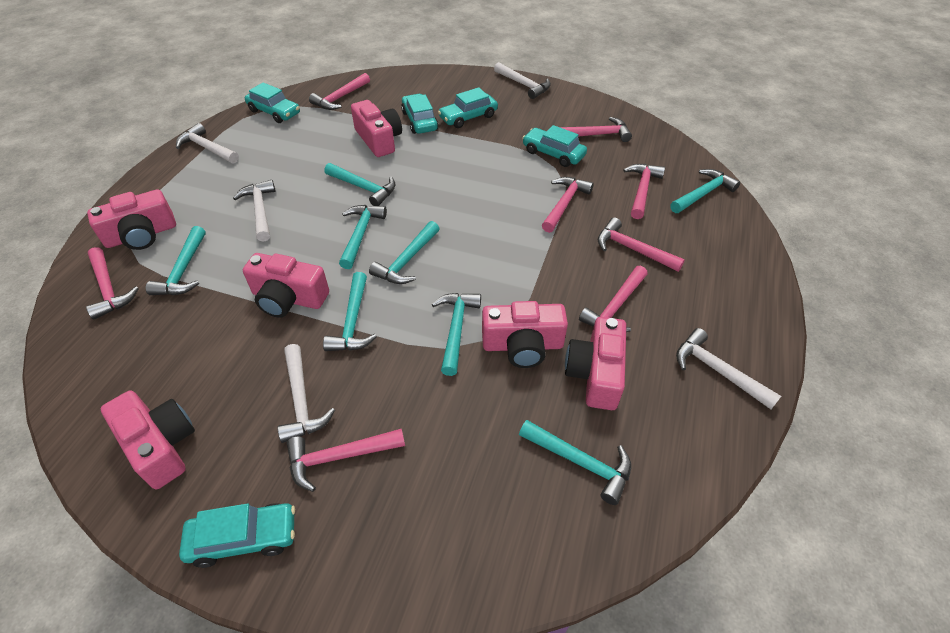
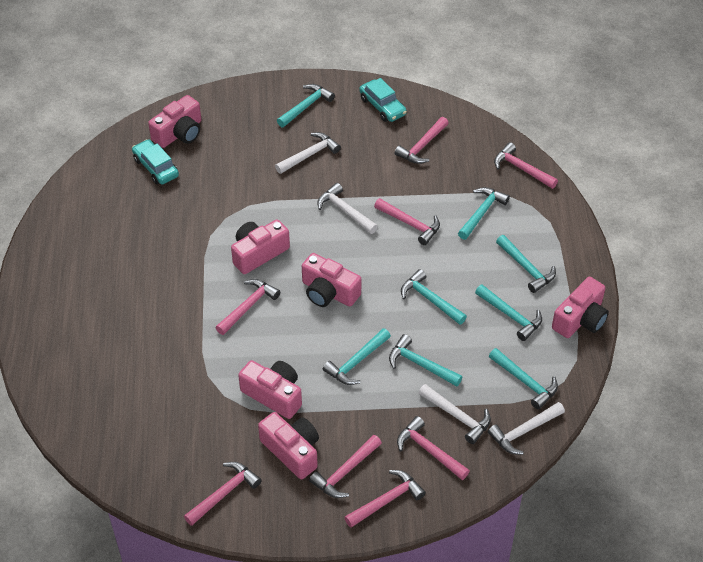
turquoise car: [179,503,295,568] [245,82,300,123] [401,94,438,134] [438,87,498,128] [522,125,587,167] = 5 -> [132,139,179,185] [359,78,407,122] = 2
white hammer: [176,123,239,163] [233,180,275,242] [278,344,335,443] [494,62,551,99] [676,328,781,409] = 5 -> [275,132,341,174] [317,183,378,234] [419,384,491,444] [488,402,565,455] = 4

